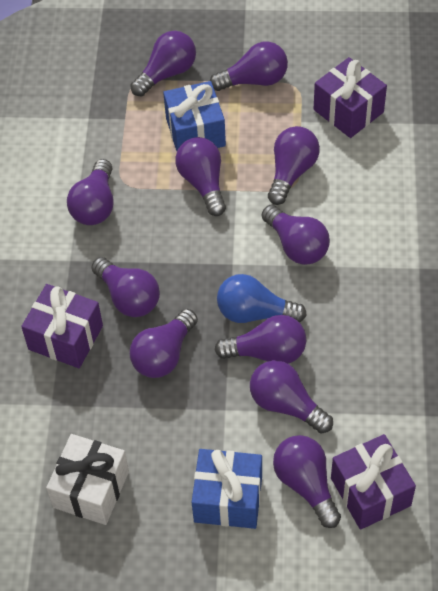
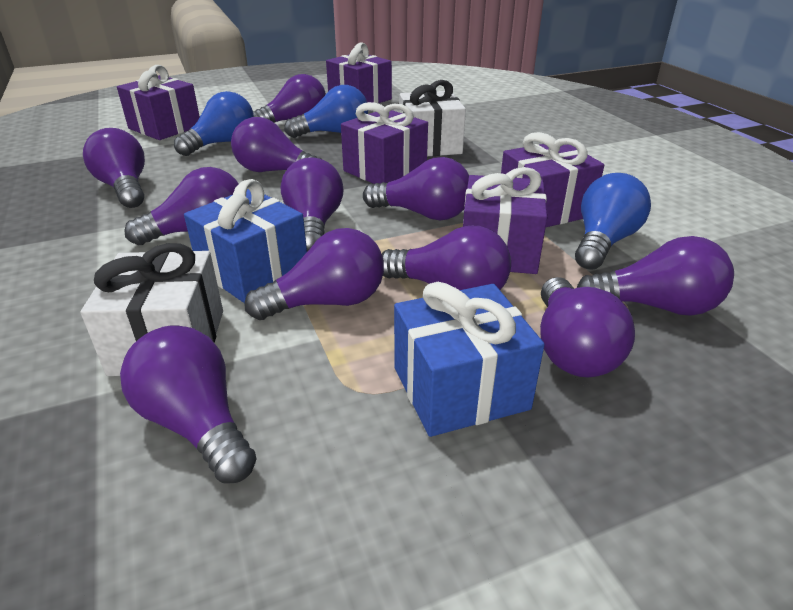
blue light bulb: [217,274,307,323] = 1 -> [174,91,254,156] [284,85,368,138] [575,173,651,270] = 3
purple gift: [21,284,103,368] [314,57,387,138] [331,434,416,530] = 3 -> [117,65,200,140] [326,42,392,103] [341,102,428,184] [463,167,547,274] [501,132,604,227] = 5
white gift: [46,434,129,525] = 1 -> [80,243,223,376] [399,80,466,156] = 2

